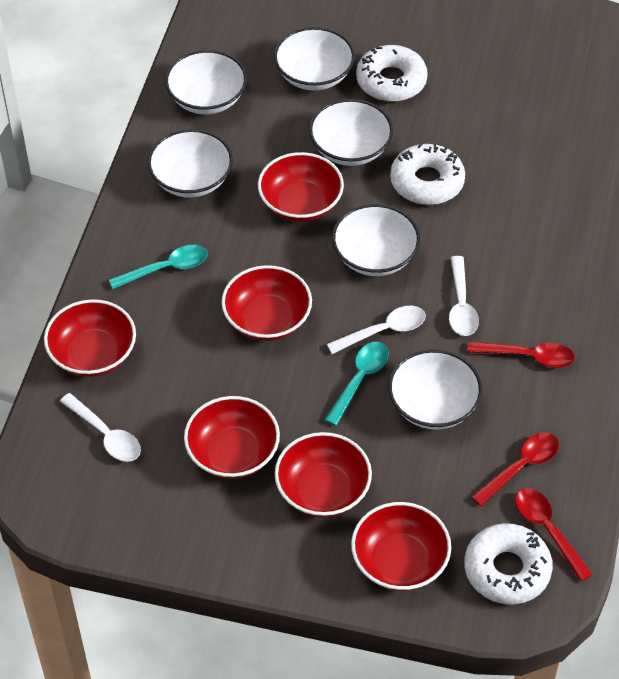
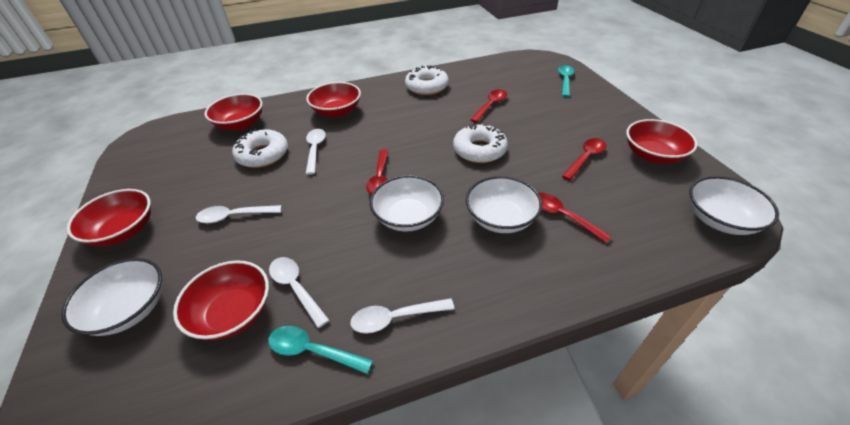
red bowl: [44,299,136,377] [184,396,280,479] [221,265,312,341] [258,152,344,222] [275,432,372,517] [351,502,451,591] = 6 -> [67,189,151,246] [173,260,269,340] [205,94,263,130] [306,82,361,117] [626,119,698,164] = 5
red spoon: [468,342,575,368] [471,433,559,506] [515,488,593,581] = 3 -> [366,149,389,195] [471,89,507,123] [539,193,612,243] [562,138,606,180] = 4
white bowl: [148,129,233,198] [165,50,247,114] [274,27,355,91] [309,99,393,166] [332,204,420,276] [388,349,482,430] = 6 -> [61,258,162,336] [370,175,444,232] [466,176,542,233] [689,176,779,235] = 4
white spoon: [60,393,141,462] [327,306,426,354] [449,256,479,336] = 3 -> [196,205,282,224] [269,257,329,328] [306,129,326,175] [350,298,455,334] = 4

